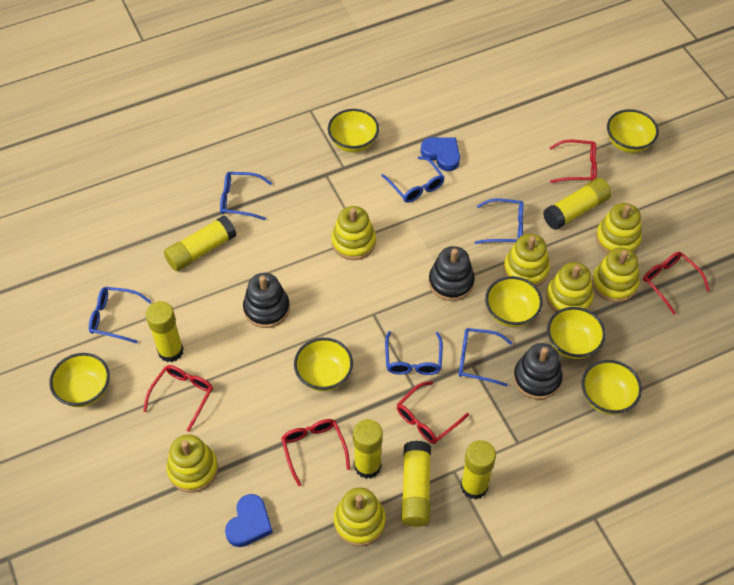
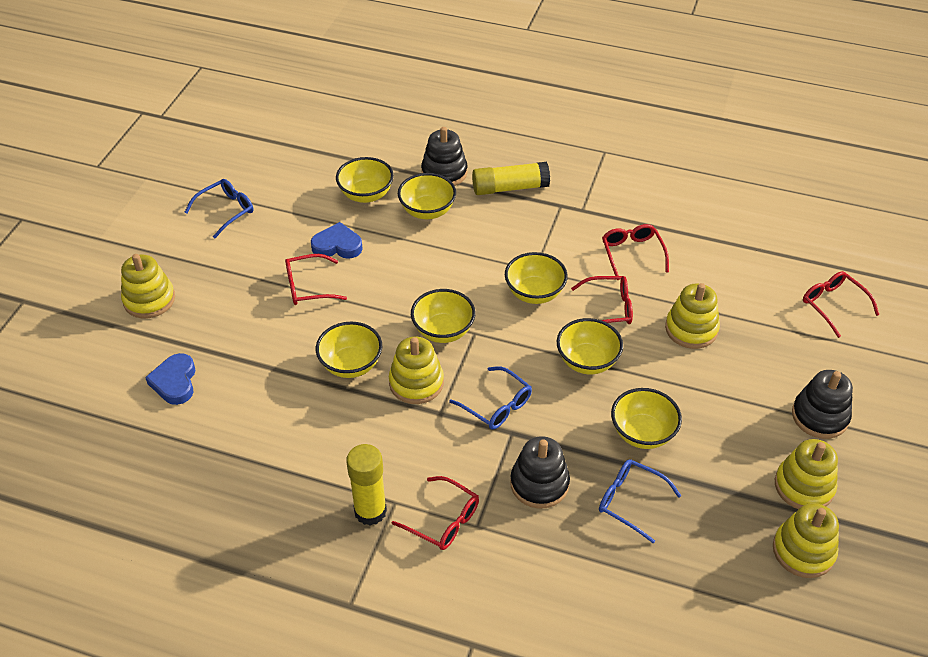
blue glasses: [89,287,152,344] [220,172,272,220] [381,156,445,203] [385,331,443,375] [459,328,513,387] [475,198,524,244] = 6 -> [185,179,254,238] [449,366,532,430] [599,460,681,543] = 3
yellow glue stick: [146,301,184,362] [164,215,236,271] [353,419,383,479] [401,441,431,527] [461,440,496,500] [543,178,611,230] = 6 -> [346,444,387,526] [472,162,550,195] = 2
yellow stacking toy: [166,435,218,493] [331,206,376,260] [334,487,386,546] [504,234,550,287] [546,262,593,312] [592,248,639,302] [596,203,642,254] = 7 -> [121,254,175,318] [389,336,444,404] [665,283,720,349] [773,503,839,578] [775,439,838,509] = 5

